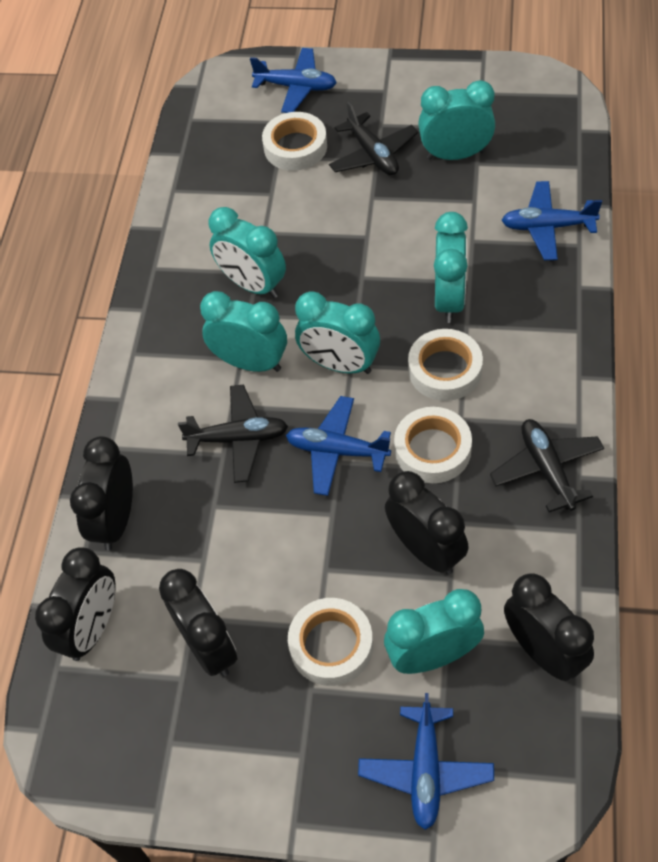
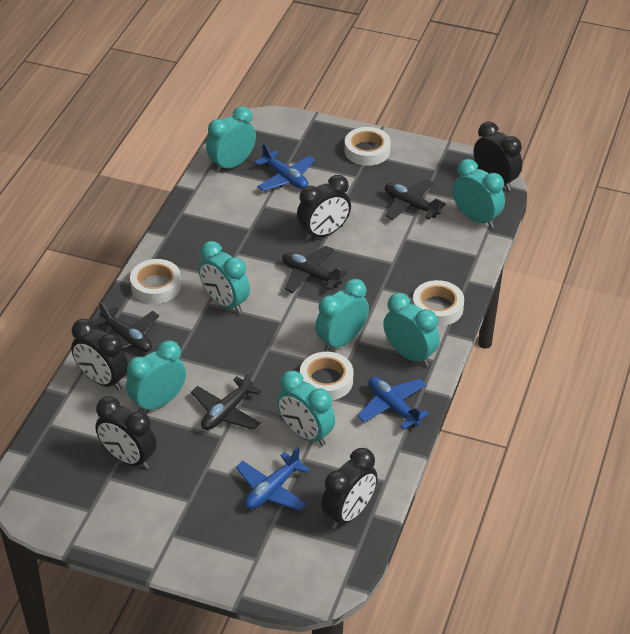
black plane: [178,385,288,483] [329,102,418,175] [490,419,604,512] = 3 -> [92,301,159,352] [191,370,262,430] [282,246,347,293] [385,179,446,220] = 4
blue plane: [250,48,337,113] [286,396,391,496] [358,693,494,830] [502,181,602,260] = 4 -> [236,447,310,511] [254,143,315,191] [357,377,429,430] = 3
turquoise clock: [200,291,287,372] [209,207,286,298] [295,291,380,374] [384,589,484,674] [418,80,495,160] [434,212,468,323] = 6 -> [126,340,186,412] [199,241,250,314] [206,106,256,173] [277,371,335,446] [315,279,369,352] [383,293,440,366] [453,159,505,228] = 7

